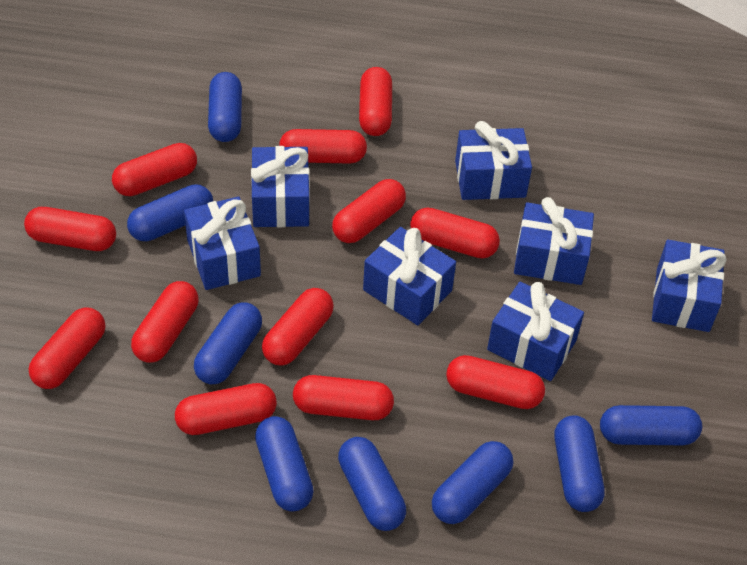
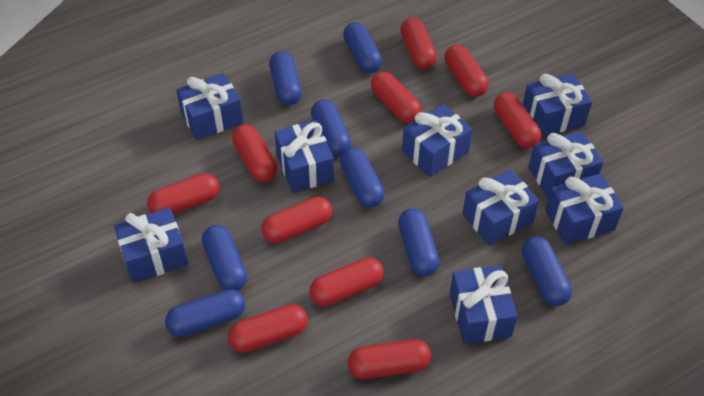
blue gift: [184,196,261,290] [251,146,309,227] [363,227,456,325] [455,121,532,200] [487,282,584,381] [514,197,594,285] [652,239,727,332] = 7 -> [114,208,188,283] [176,73,243,140] [274,120,334,193] [402,104,472,177] [450,265,518,344] [462,170,539,246] [523,73,592,137] [529,131,603,198] [545,173,624,245] = 9
red capsule: [24,207,116,251] [29,307,105,389] [112,143,197,196] [131,281,199,363] [175,383,277,435] [262,288,334,365] [279,129,367,164] [293,375,394,420] [332,179,406,243] [359,67,392,136] [410,208,500,258] [446,355,545,409] = 12 -> [147,173,219,214] [228,304,308,353] [232,125,277,182] [261,197,332,243] [309,257,384,306] [348,339,431,379] [371,72,422,123] [400,17,437,69] [445,44,489,97] [494,92,541,148] = 10

